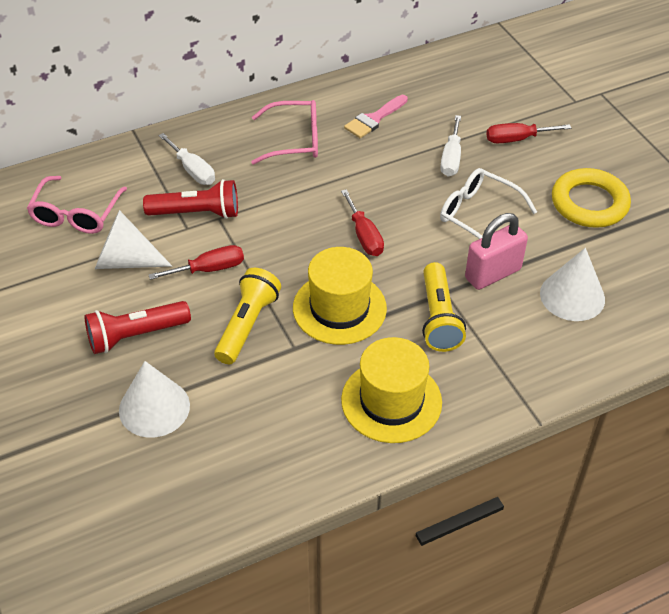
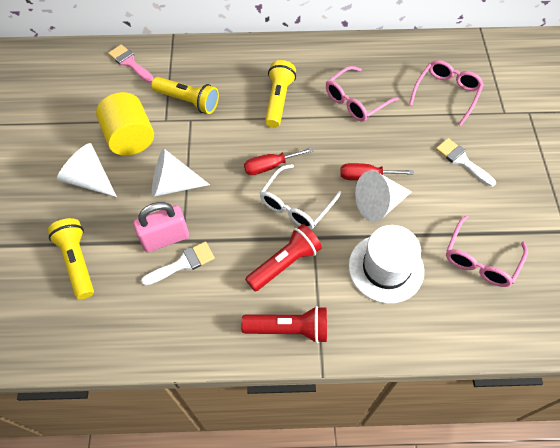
pink glasses: [27,176,127,234] [251,100,318,165] = 2 -> [326,66,399,122] [409,60,484,126] [446,215,528,287] = 3
red screwdriver: [149,245,244,280] [341,189,384,256] [486,123,571,144] = 3 -> [244,147,313,175] [340,163,414,180] = 2
white brush: none = 0 -> [141,242,215,286] [436,138,496,187] = 2
white hat: none = 0 -> [349,225,424,303] = 1
white screwdriver: [158,133,215,185] [440,115,461,177] = 2 -> none = 0
yellow cylinder: none = 0 -> [96,92,154,156] = 1
yellow flashlight: [214,268,281,364] [422,262,466,352] = 2 -> [48,218,94,300] [151,77,219,114] [265,60,296,128] = 3
yellow hat: [293,247,387,345] [341,337,442,443] = 2 -> none = 0
yellow ring: [552,168,631,228] = 1 -> none = 0

